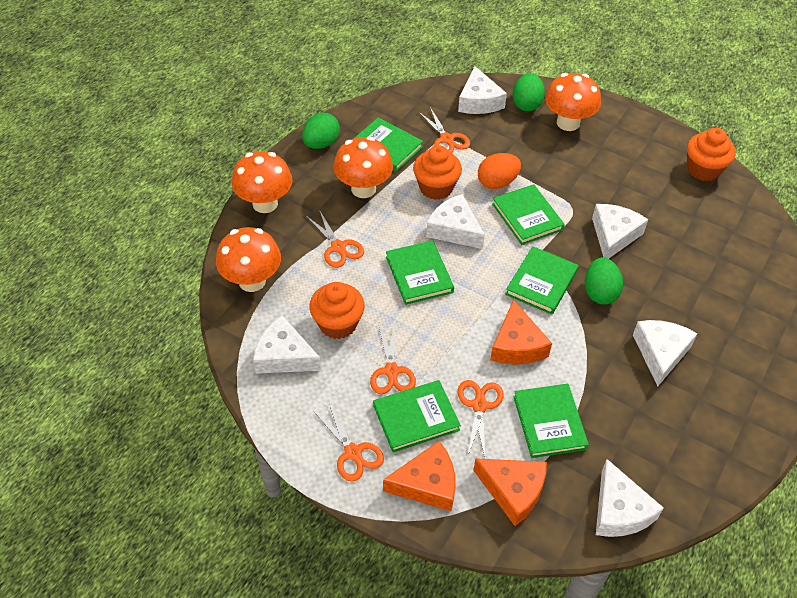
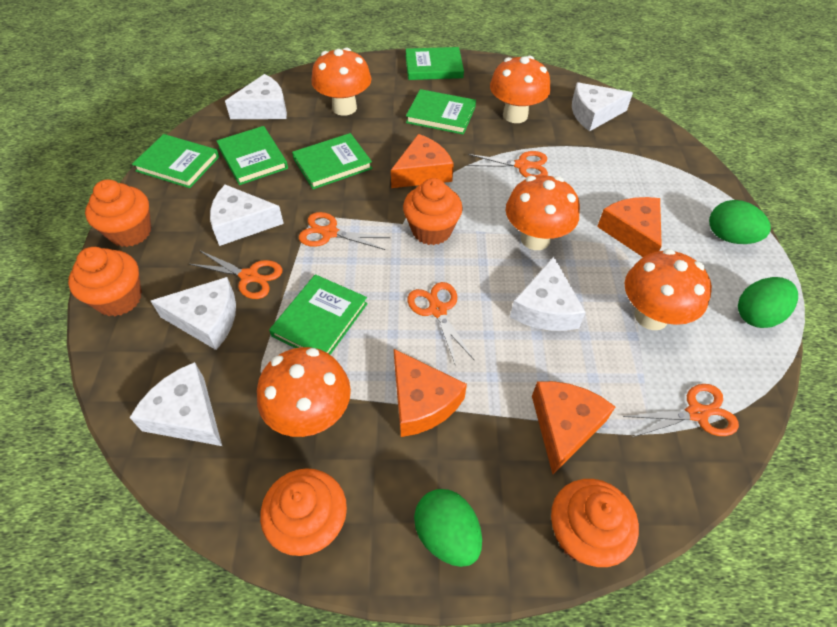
orange cheese: [383,441,455,511] [473,458,547,526] [490,299,552,365] = 3 -> [391,134,454,188] [394,349,467,437] [532,381,615,474] [597,197,662,257] = 4
orange cupcake: [309,282,365,339] [413,145,462,200] [687,128,735,181] = 3 -> [68,247,142,316] [85,179,151,247] [260,468,347,556] [403,178,463,245] [551,479,639,567] = 5
orange egg: [478,153,521,189] = 1 -> none = 0
orange mushroom: [216,227,281,292] [232,151,292,213] [334,137,393,198] [545,73,601,131] = 4 -> [257,347,351,437] [311,48,371,116] [490,56,550,123] [506,175,580,250] [624,249,712,330] = 5

